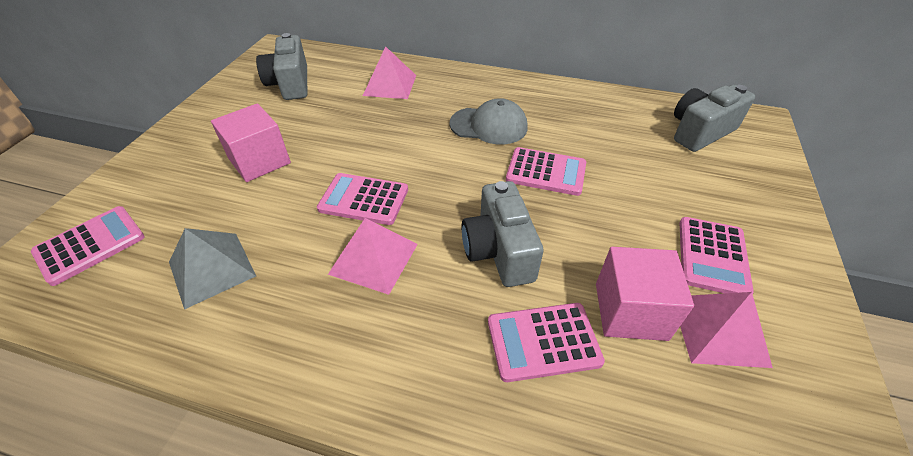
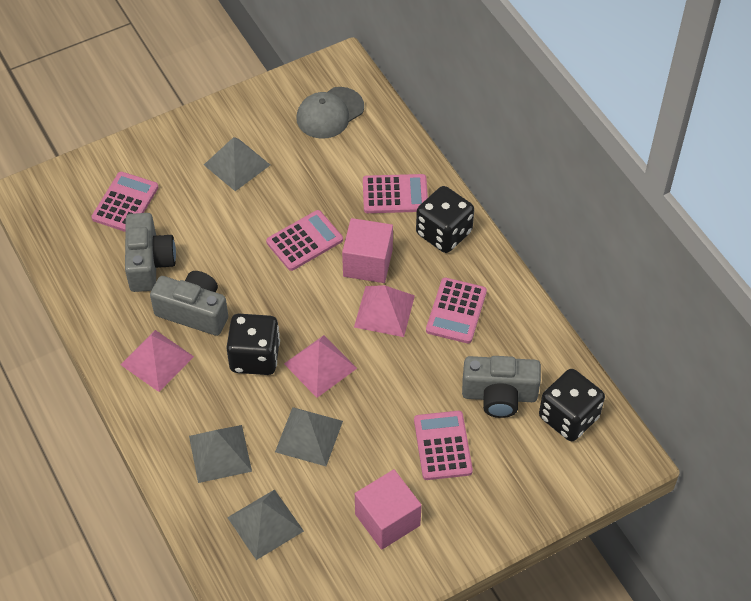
black dice: none = 0 -> [226,314,280,375] [416,186,474,253] [539,369,605,441] = 3
grey pyramid: [169,228,256,310] = 1 -> [189,425,252,483] [204,137,270,191] [227,489,304,560] [275,407,343,466] = 4

